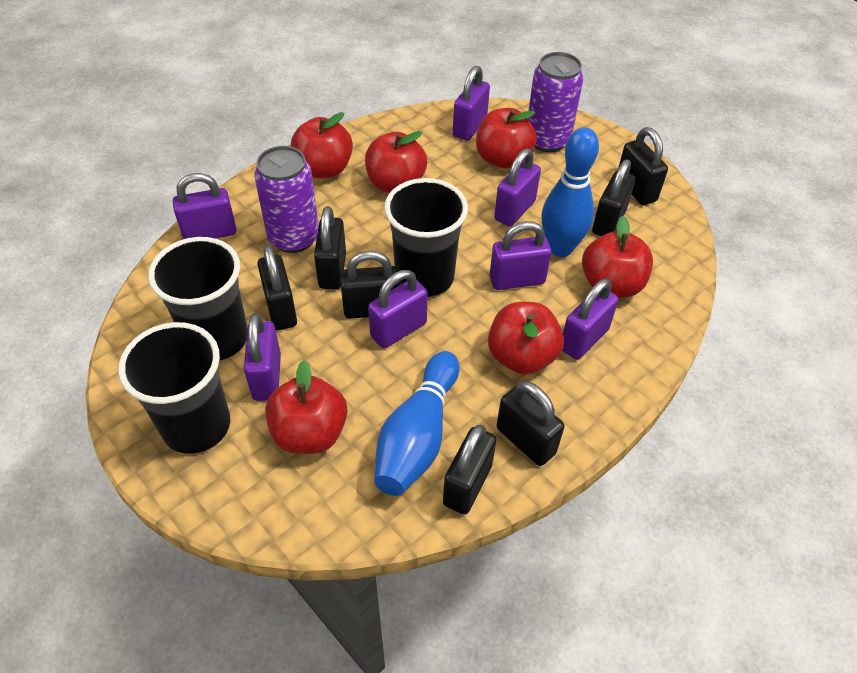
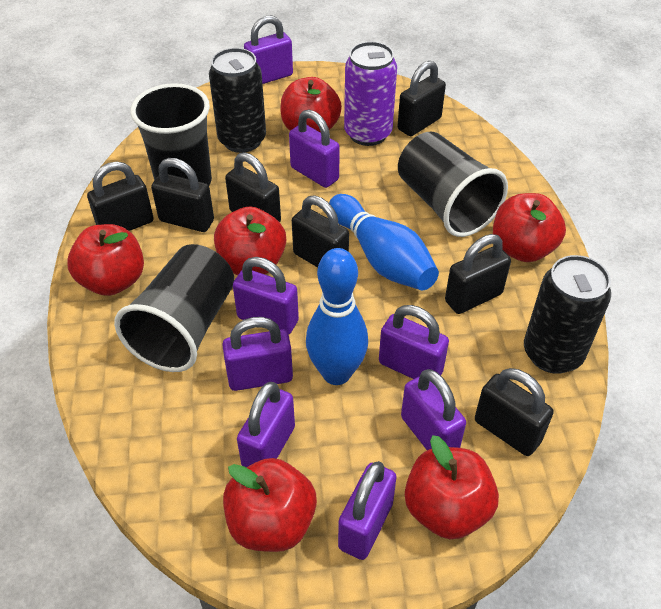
black can: none = 0 -> [209,48,266,153] [524,255,611,374] = 2
purple can: [254,146,319,253] [528,52,583,152] = 2 -> [344,42,397,146] = 1
purple padlock: [173,173,237,239] [244,313,281,401] [368,270,428,349] [453,66,490,141] [490,221,552,290] [494,149,541,227] [562,278,619,360] = 7 -> [222,317,293,391] [233,257,299,335] [237,382,295,467] [244,16,293,84] [289,110,340,188] [338,461,397,560] [379,305,449,379] [401,369,466,450] = 8

